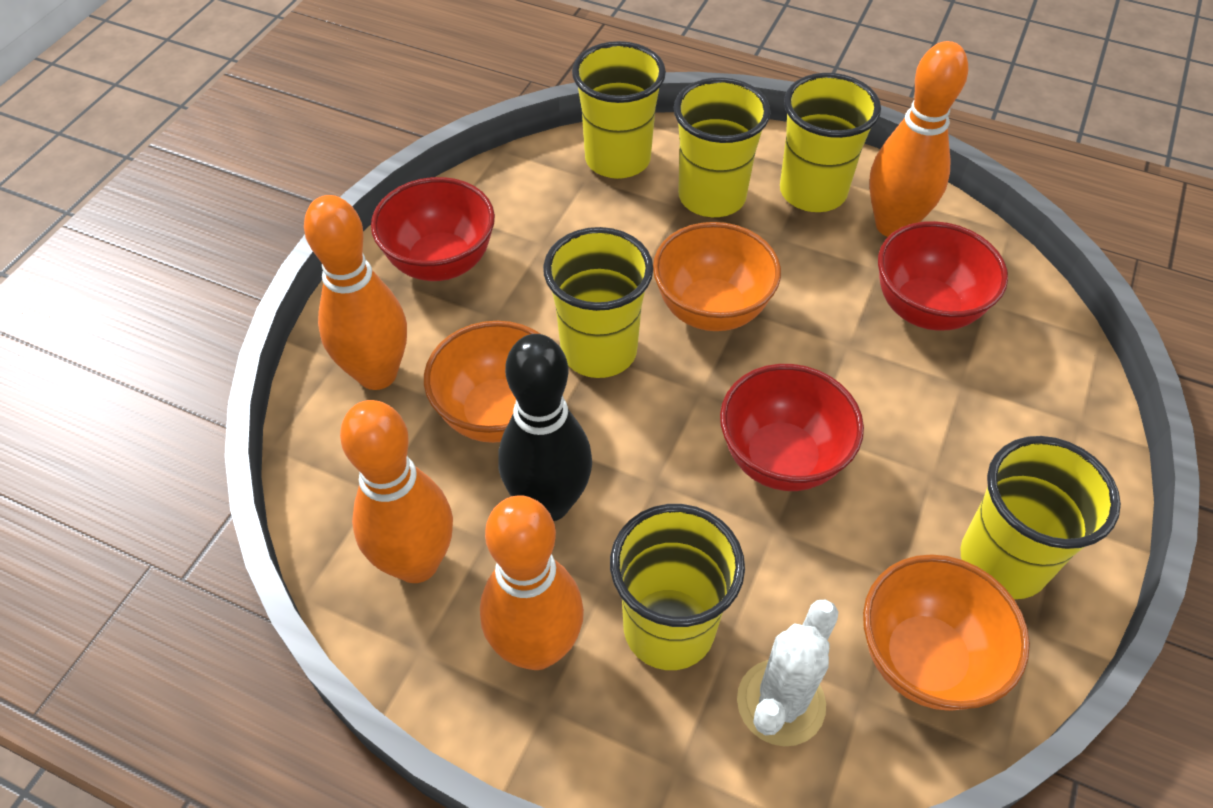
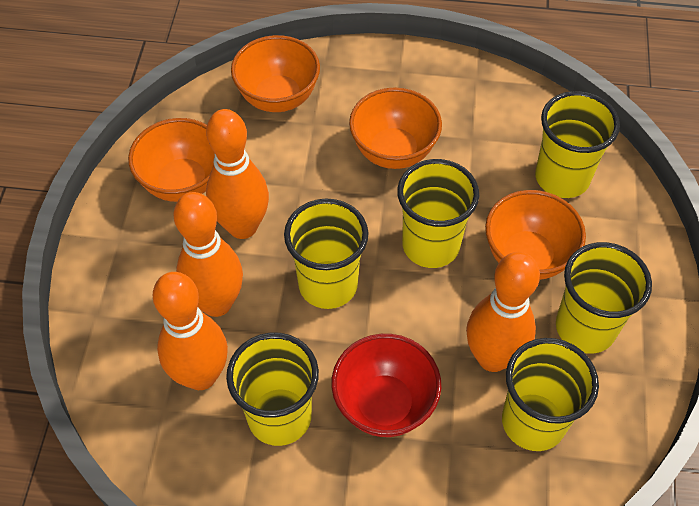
black bowling pin: [498,334,592,521] = 1 -> none = 0
orange bowl: [424,321,540,443] [653,222,781,331] [863,554,1030,711] = 3 -> [128,118,215,202] [231,35,320,112] [349,87,442,169] [485,190,586,280] = 4
red bowl: [371,177,495,281] [720,364,864,491] [878,221,1008,331] = 3 -> [331,334,441,437] = 1
white cactus: [737,600,838,746] = 1 -> none = 0

